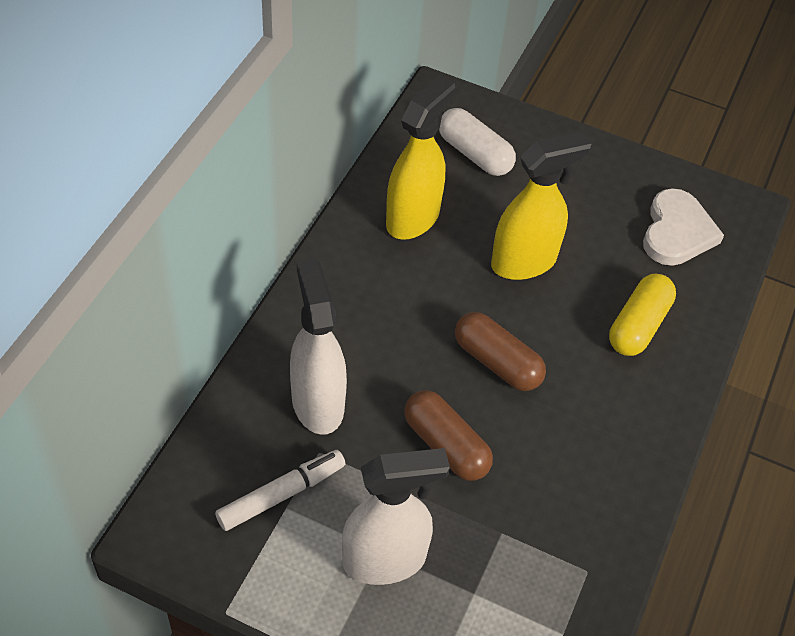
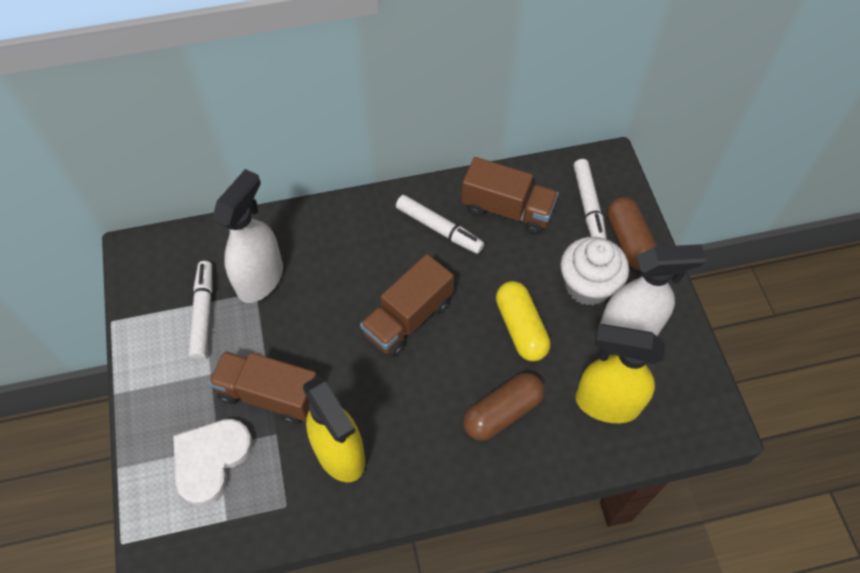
brown truck: none = 0 -> [208,351,317,424] [360,254,454,357] [461,157,558,235] = 3
white capsule: [439,108,516,176] = 1 -> none = 0
white cupcake: none = 0 -> [561,237,629,306] = 1
white marker: [215,450,345,531] = 1 -> [189,261,213,360] [396,195,484,254] [573,159,607,239] = 3

